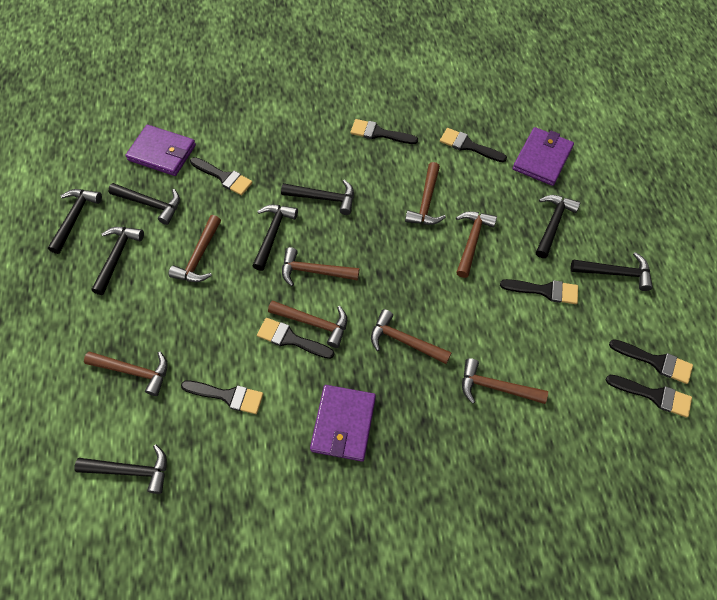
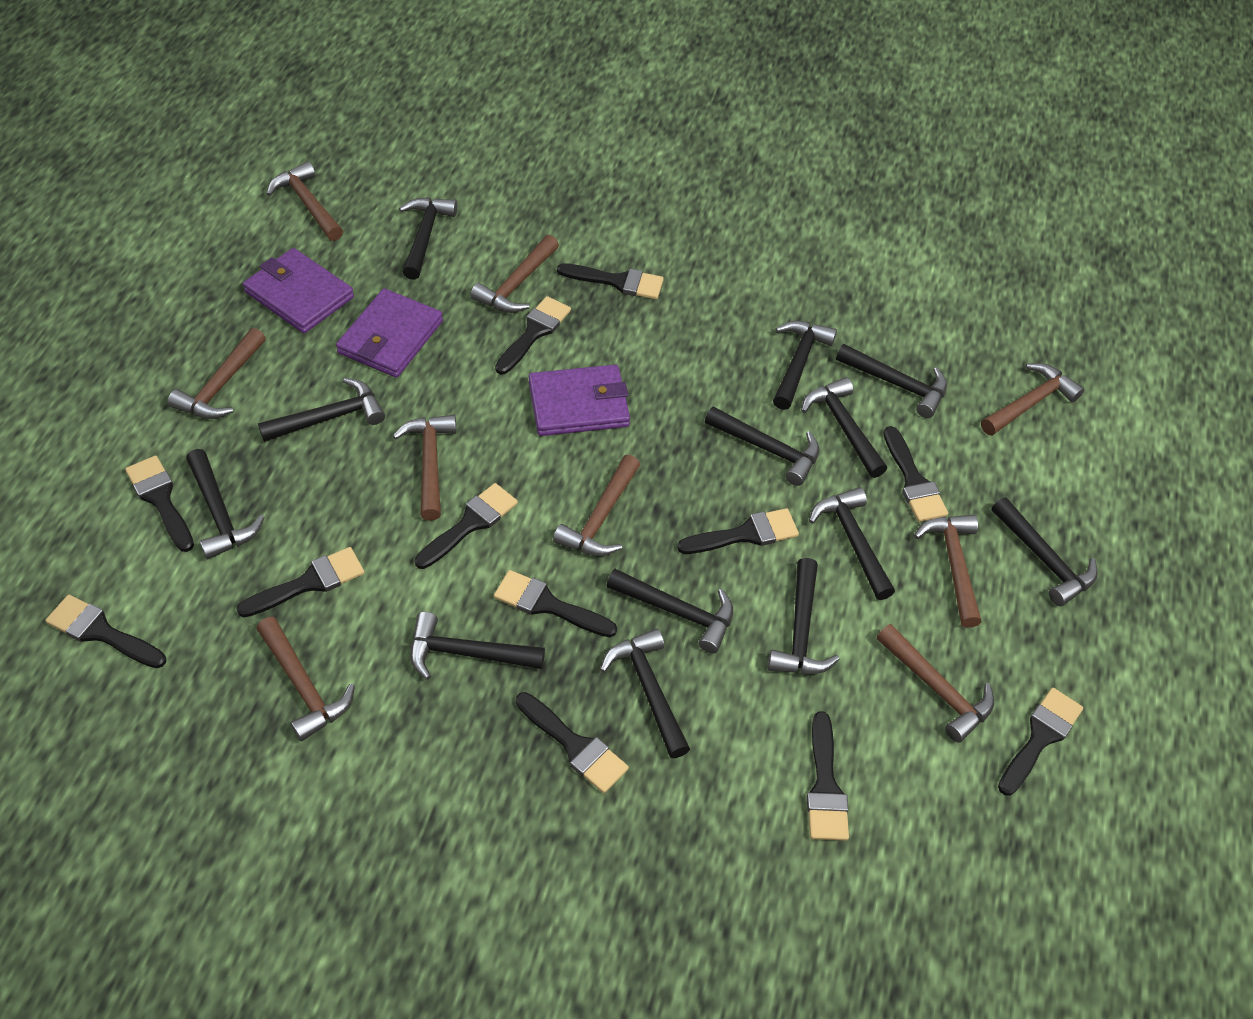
black brush: [181,381,263,414] [190,157,253,195] [257,318,335,359] [351,119,418,144] [440,128,507,162] [500,279,578,304] [606,375,692,418] [609,339,693,384] = 8 -> [45,595,166,668] [125,455,194,552] [236,547,364,617] [415,483,518,569] [494,570,617,637] [495,296,571,375] [516,692,629,793] [557,263,664,299] [677,508,799,554] [807,711,849,840] [883,426,948,522] [998,688,1083,796] = 12
black hammer: [48,189,102,254] [75,444,167,494] [91,227,144,295] [108,183,180,225] [252,205,298,271] [281,180,354,215] [536,195,580,258] [571,252,653,291] = 8 -> [186,449,265,559] [258,378,385,442] [399,197,457,280] [410,612,545,680] [600,628,690,758] [607,569,733,654] [705,406,819,486] [768,558,840,674] [773,321,837,410] [801,377,887,478] [809,487,895,600] [836,344,947,418] [991,497,1098,606] = 13
brown hammer: [84,351,168,396] [169,215,221,282] [268,300,347,348] [282,247,359,286] [371,309,452,364] [405,162,446,225] [456,211,497,278] [462,358,548,404] = 8 -> [168,328,266,419] [256,617,355,741] [266,162,343,241] [393,415,456,521] [470,235,559,313] [553,455,640,556] [877,624,994,743] [914,514,981,628] [981,363,1084,436] = 9

